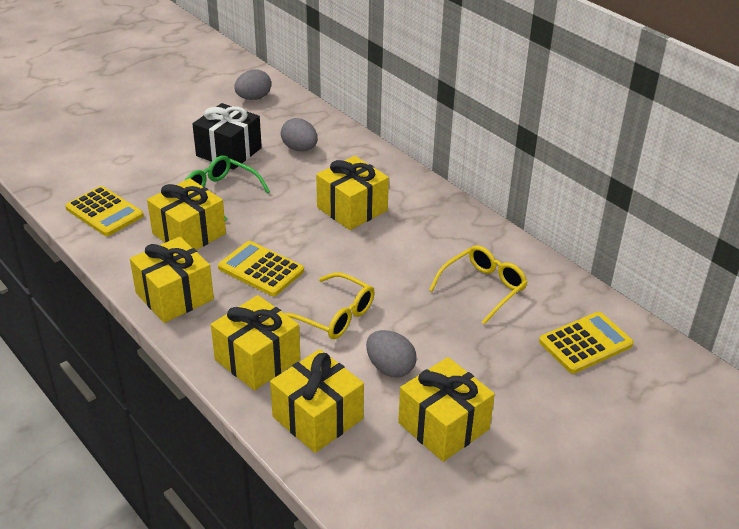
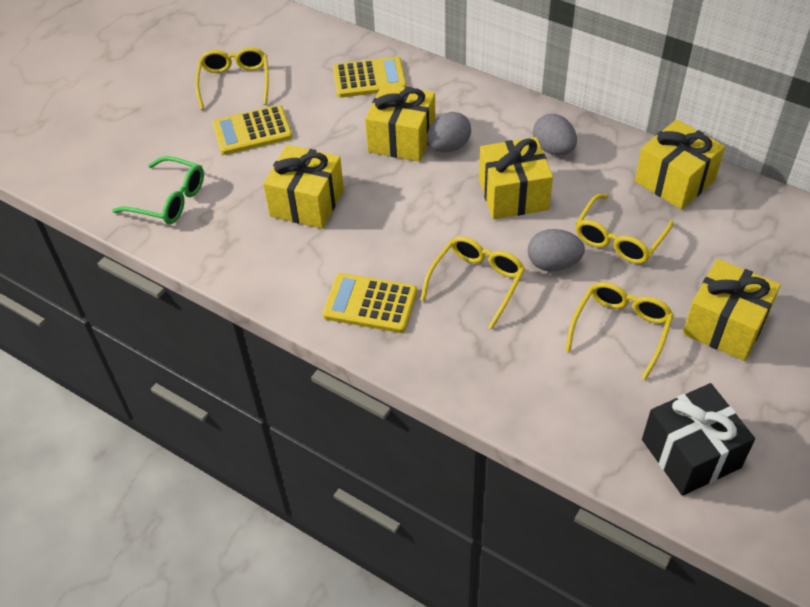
yellow gift: [130,237,214,323] [147,178,226,250] [211,295,300,391] [270,349,364,453] [316,156,389,230] [398,357,495,462] = 6 -> [263,145,344,229] [365,83,435,162] [479,137,553,219] [635,119,725,210] [683,259,781,361] = 5
yellow glasses: [284,272,375,339] [429,245,528,325] = 2 -> [195,47,269,110] [420,236,525,329] [565,282,674,380] [576,194,674,264] = 4

